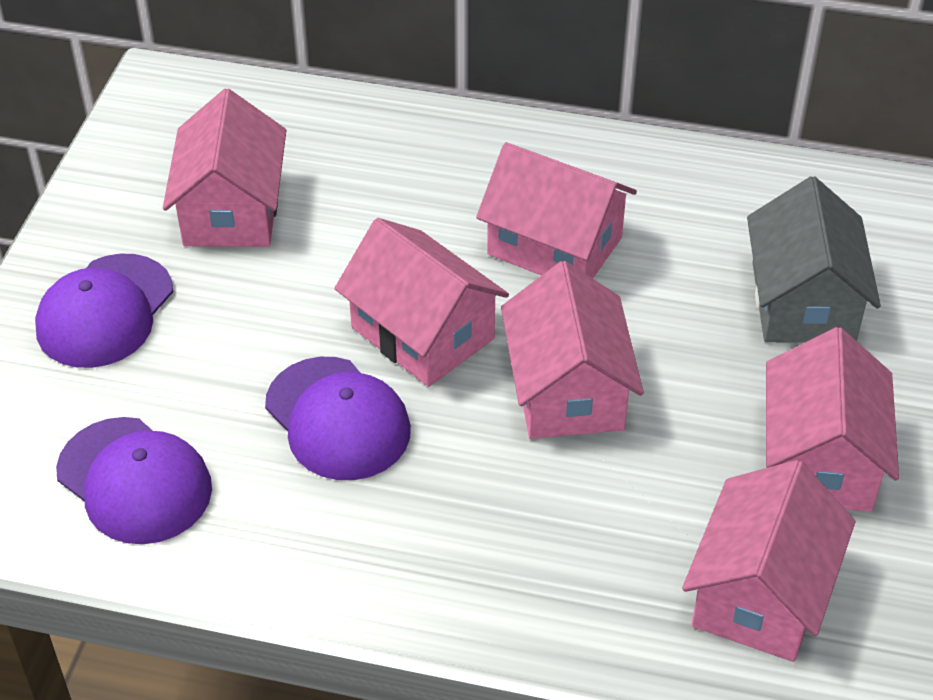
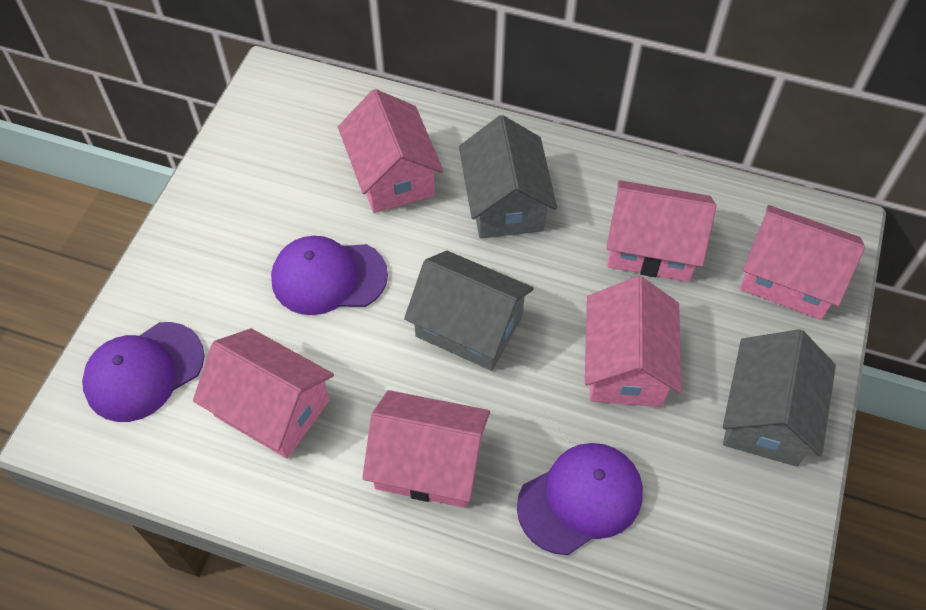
grey house: [747,176,881,343] = 1 -> [404,251,534,371] [459,115,557,239] [723,329,836,467] = 3

